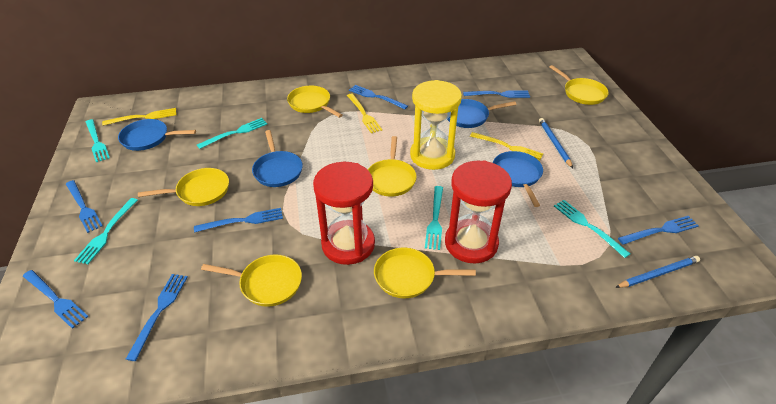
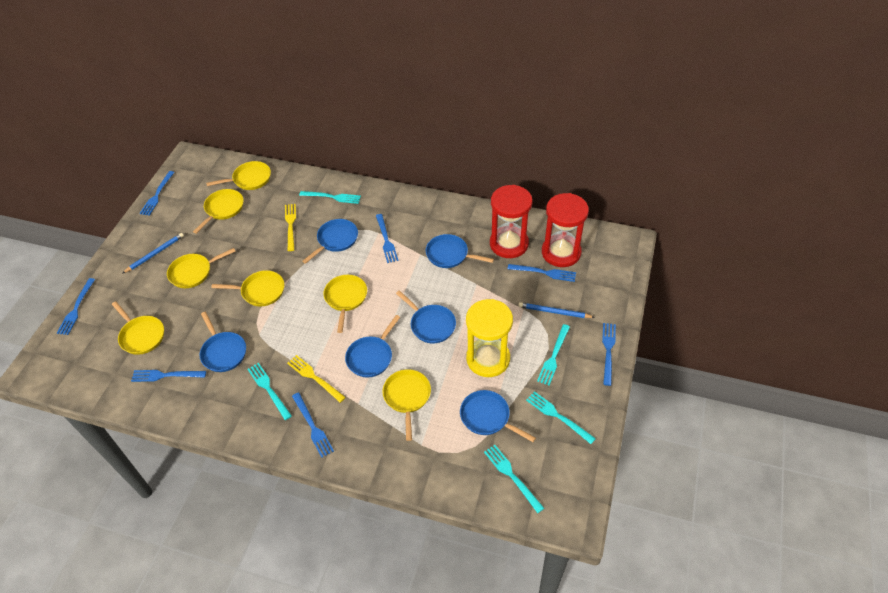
blue pan: [118,119,196,151] [252,130,303,187] [447,99,516,128] [493,151,543,207] = 4 -> [199,312,246,372] [302,219,358,264] [345,315,400,377] [396,291,456,343] [426,234,494,268] [460,390,536,442] = 6
yellow fork: [102,108,176,126] [347,93,382,133] [470,132,543,161] = 3 -> [285,204,296,251] [287,355,346,403] = 2
yellow pan: [138,168,229,206] [201,254,302,307] [287,86,343,118] [368,136,417,197] [374,248,476,298] [549,65,609,105] = 6 -> [112,301,164,355] [167,248,236,288] [193,189,243,234] [206,161,271,190] [211,270,284,307] [323,275,367,333] [382,369,431,441] = 7

